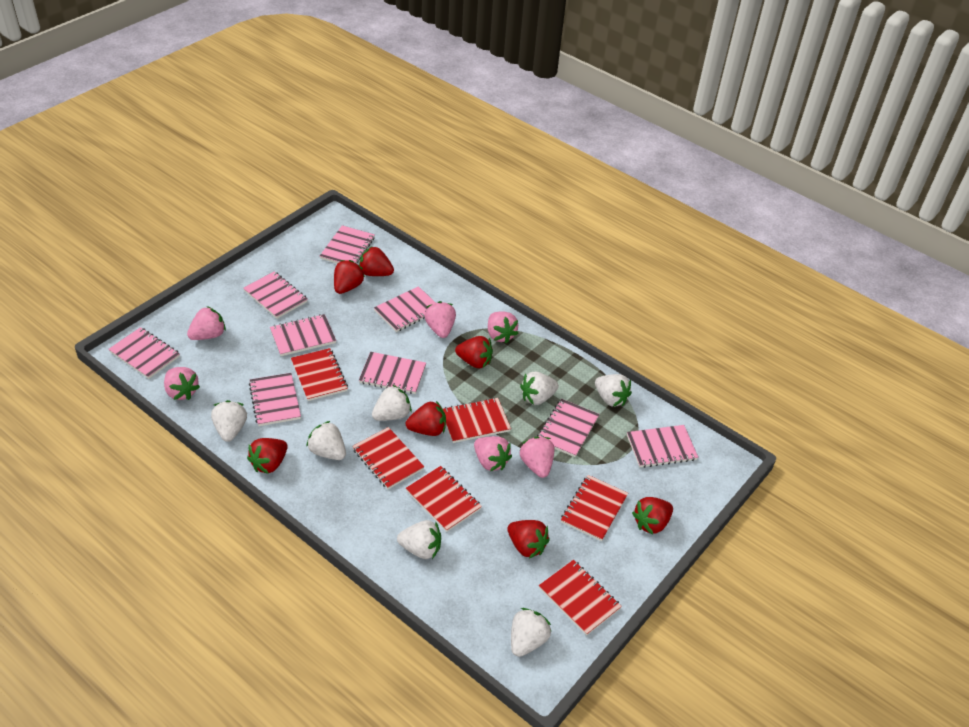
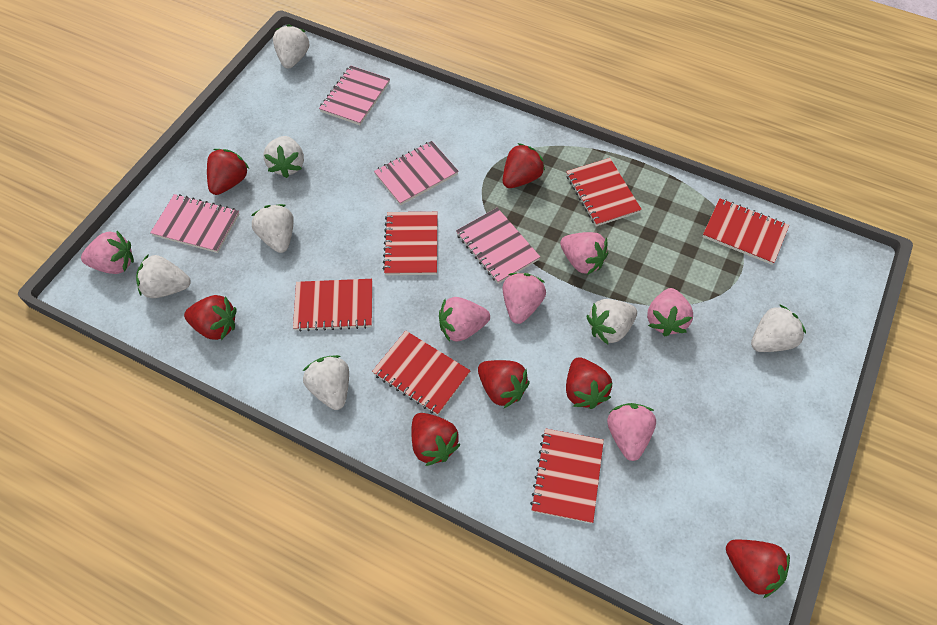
pink notebook: [108,327,180,379] [243,271,308,319] [249,373,301,426] [270,314,336,356] [320,225,375,264] [359,352,426,394] [374,286,436,332] [537,399,599,457] [627,425,698,468] = 9 -> [150,194,239,253] [319,66,390,125] [374,141,459,205] [456,208,540,284] = 4

